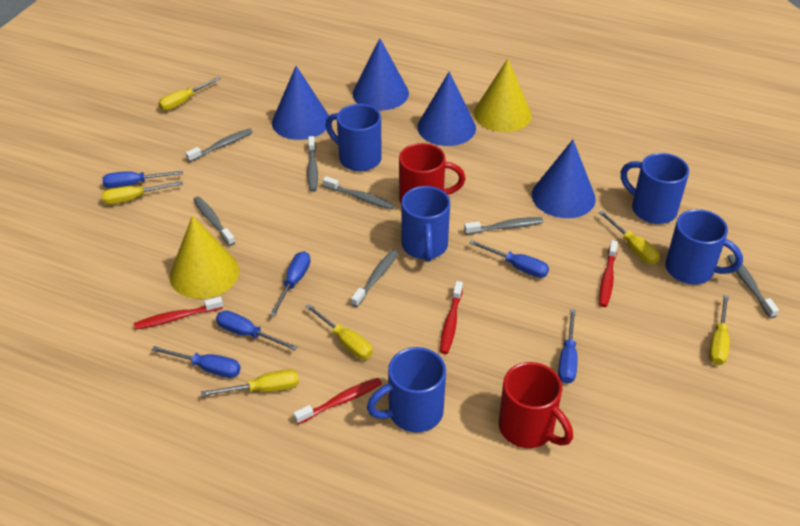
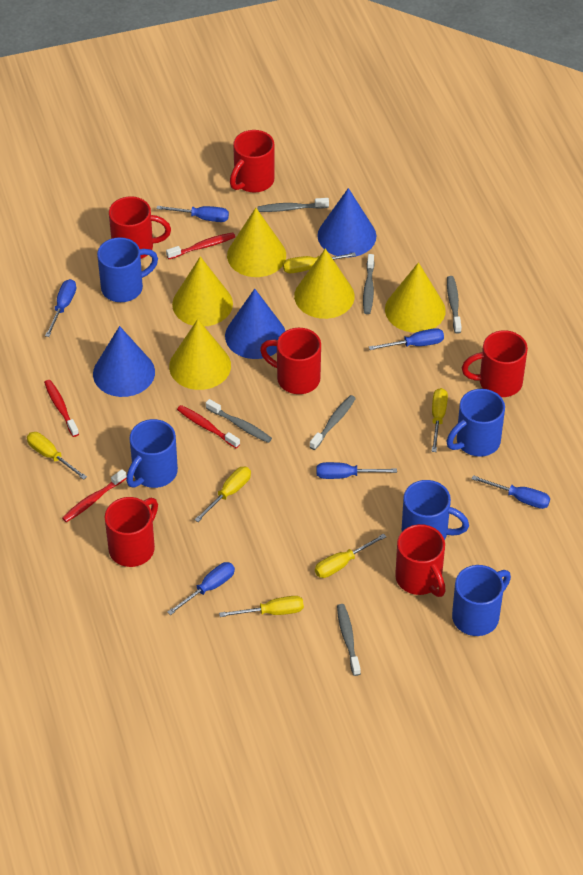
blue cone: [272,66,329,140] [353,38,409,111] [417,72,476,146] [532,140,596,218] = 4 -> [93,326,155,397] [225,289,285,359] [317,188,376,257] = 3
grey toothbrush: [185,128,253,162] [193,196,235,246] [307,136,318,192] [323,176,394,210] [351,249,399,307] [464,217,543,235] [727,254,779,318] = 7 -> [206,399,272,443] [257,198,329,212] [309,395,356,450] [337,604,361,676] [363,254,375,314] [447,276,461,333] = 6
red mug: [399,143,465,203] [499,362,573,448] = 2 -> [105,497,158,567] [109,196,171,259] [230,130,275,192] [260,328,321,394] [395,524,446,597] [462,330,528,397] = 6
yellow cone: [170,216,239,299] [474,59,532,132] = 2 -> [169,319,231,390] [172,256,233,326] [227,208,286,277] [294,249,355,319] [385,262,446,333] = 5

